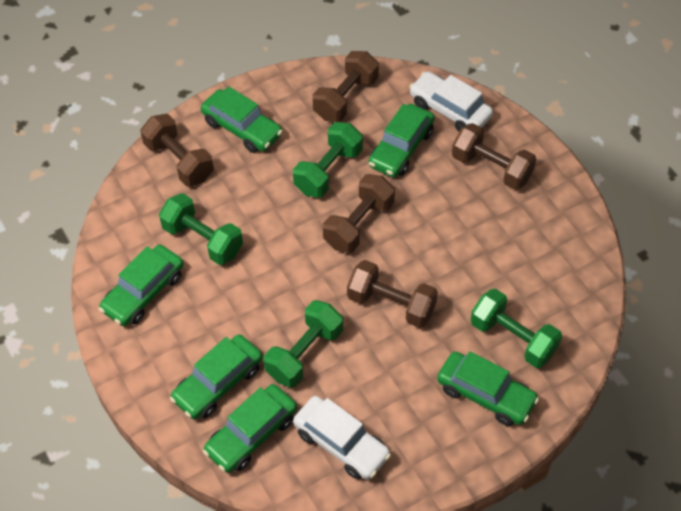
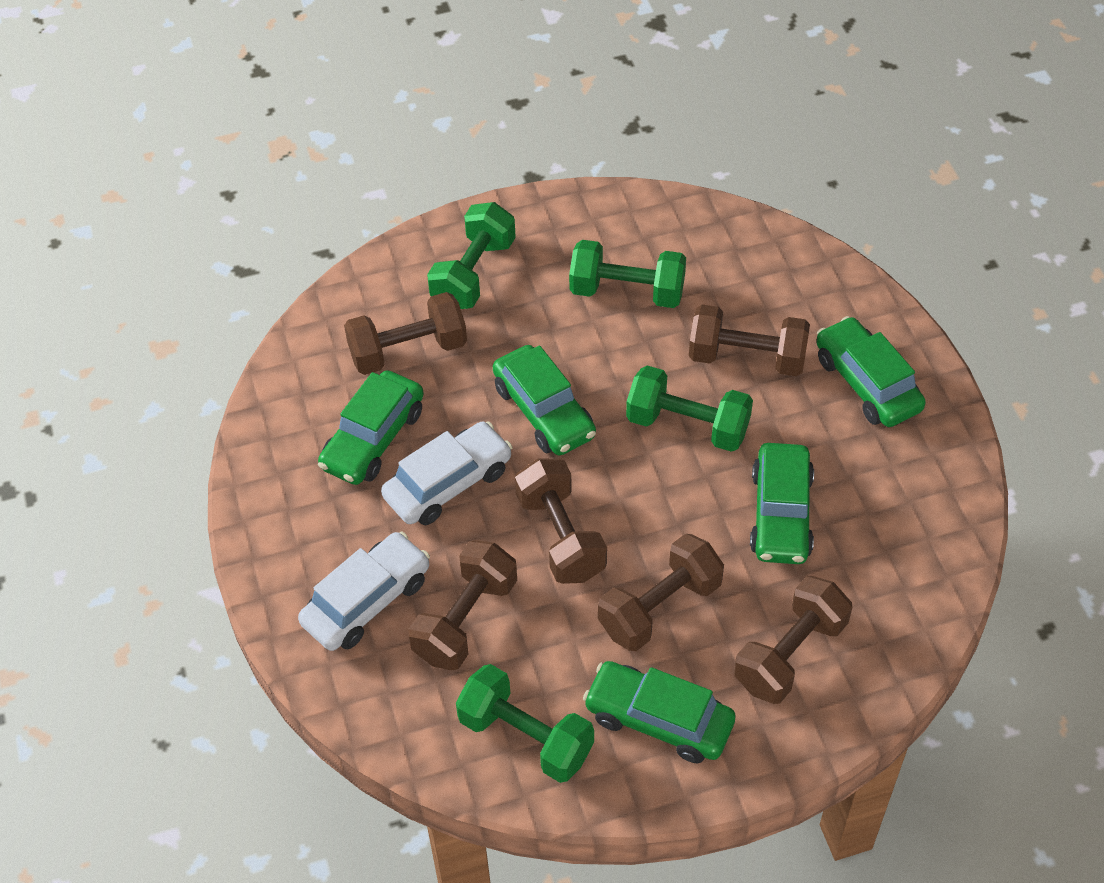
brown dumbbell: [140,114,214,186] [312,51,379,122] [323,174,395,253] [347,260,438,328] [452,123,536,190] = 5 -> [344,292,467,375] [408,540,517,670] [515,458,607,584] [598,534,724,651] [689,305,810,376] [734,576,852,704] = 6
green car: [99,245,184,326] [170,335,263,419] [201,86,283,153] [203,384,297,473] [369,104,435,177] [437,351,539,426] = 6 -> [318,370,424,485] [493,345,596,455] [583,661,736,763] [750,443,814,564] [816,316,926,427] = 5

